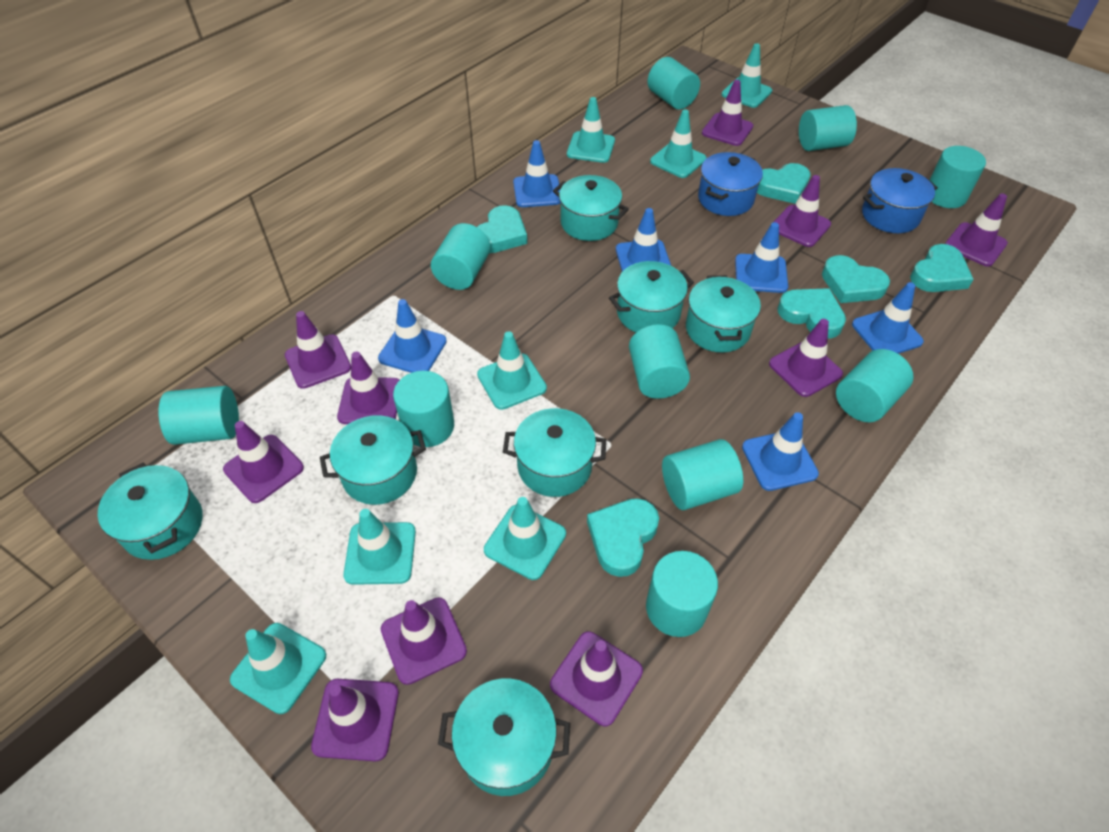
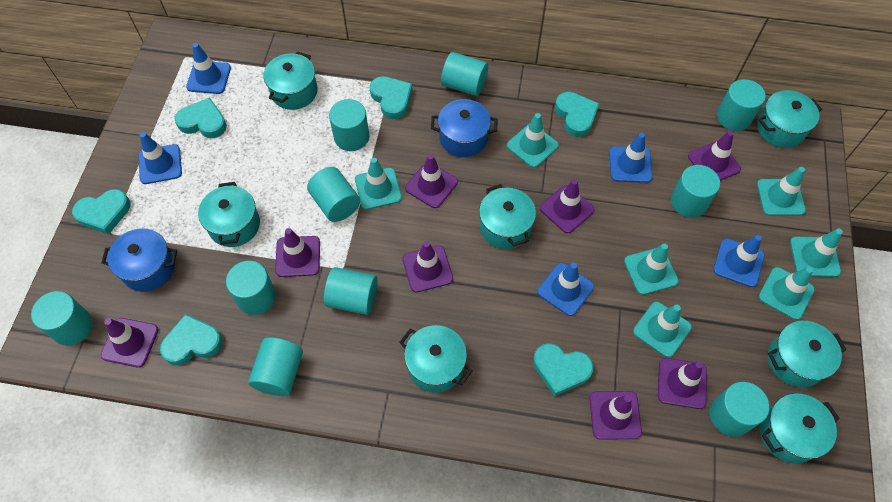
blue traffic cone: [378,299,447,373] [513,140,561,207] [616,208,671,272] [735,222,788,293] [742,412,819,491] [852,282,924,354] = 6 -> [138,132,182,184] [186,43,231,94] [537,262,594,316] [609,133,653,183] [713,235,765,287] = 5
purple traffic cone: [223,421,304,503] [285,311,351,389] [311,679,399,761] [337,352,400,424] [381,597,467,685] [550,632,643,726] [702,80,753,146] [769,319,843,397] [774,175,831,247] [945,193,1008,267] = 10 -> [101,318,159,367] [275,228,320,277] [403,241,453,292] [405,154,458,208] [540,179,595,233] [590,391,642,440] [658,358,707,409] [688,131,741,181] = 8

